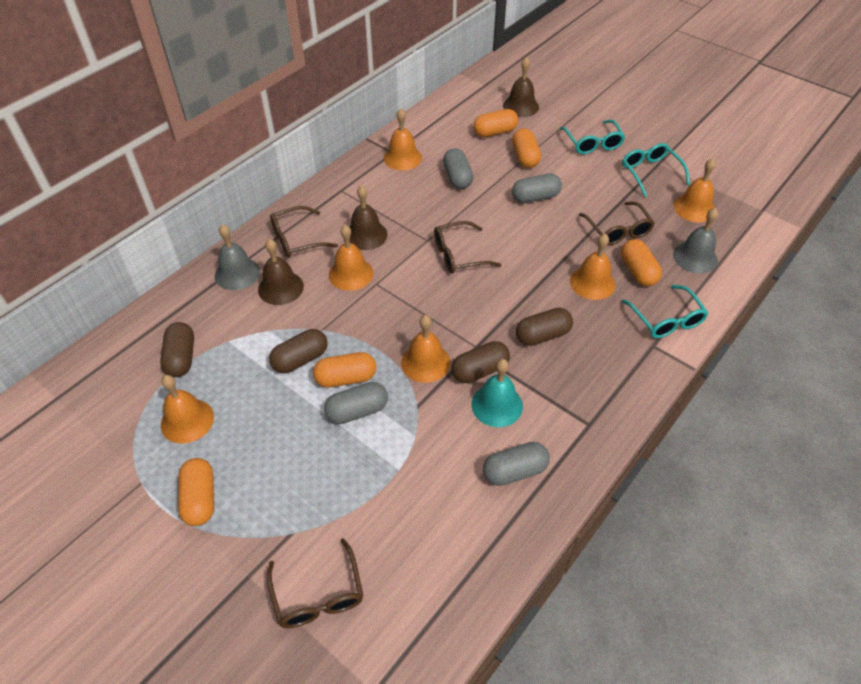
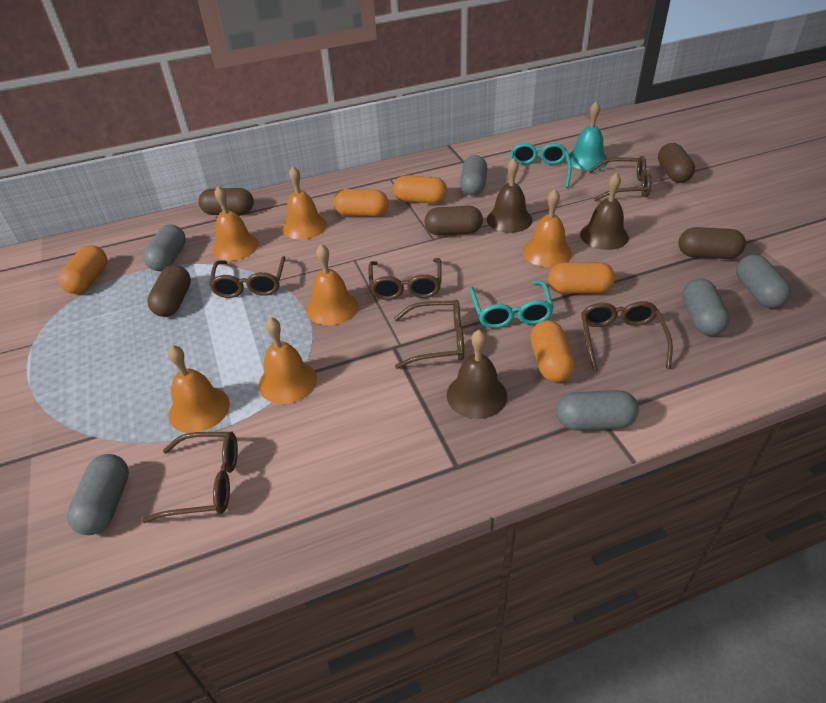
brown capsule: [160,322,194,377] [269,329,328,373] [451,341,510,383] [516,308,573,346] = 4 -> [147,265,191,317] [198,188,254,215] [425,206,483,235] [658,143,695,183] [678,227,746,259] = 5
brown glasses: [267,538,363,628] [270,206,338,258] [434,221,501,274] [579,201,655,245] = 4 -> [142,432,238,523] [209,256,286,298] [368,258,442,300] [394,300,464,369] [581,301,673,371] [588,156,651,201] = 6
grey bell: [215,224,260,290] [673,208,718,273] = 2 -> none = 0
grey capsule: [324,382,388,424] [443,148,473,189] [483,442,550,486] [512,173,562,203] = 4 -> [67,454,129,535] [143,224,186,271] [460,155,488,195] [556,390,639,431] [682,279,730,336] [736,254,791,308] = 6
turquoise glasses: [560,120,625,154] [622,143,690,197] [622,285,708,338] = 3 -> [470,280,554,328] [510,143,572,188] = 2

